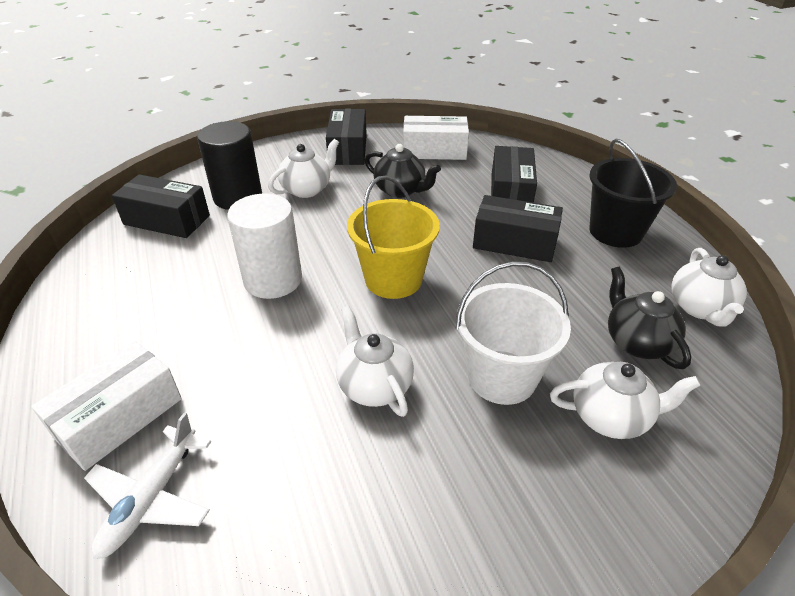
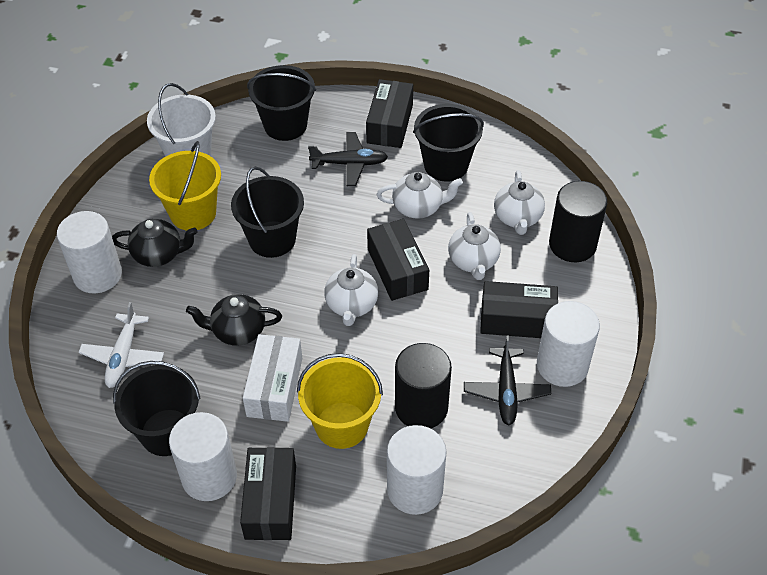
black bucket: [589,139,677,248] = 1 -> [113,361,201,456] [231,167,304,258] [247,65,316,141] [413,104,484,182] = 4
black cylinder: [197,121,262,210] = 1 -> [395,343,452,429] [549,181,607,262] = 2
black plane: none = 0 -> [308,132,388,186] [464,336,551,425] = 2
white box: [31,340,182,471] [403,116,469,160] = 2 -> [243,334,302,422] = 1
white cylinder: [227,193,302,299] = 1 -> [57,211,122,293] [169,412,237,501] [387,425,447,515] [537,301,600,387] = 4
yellow bucket: [347,176,440,299] = 1 -> [149,141,221,230] [297,353,383,449] = 2

